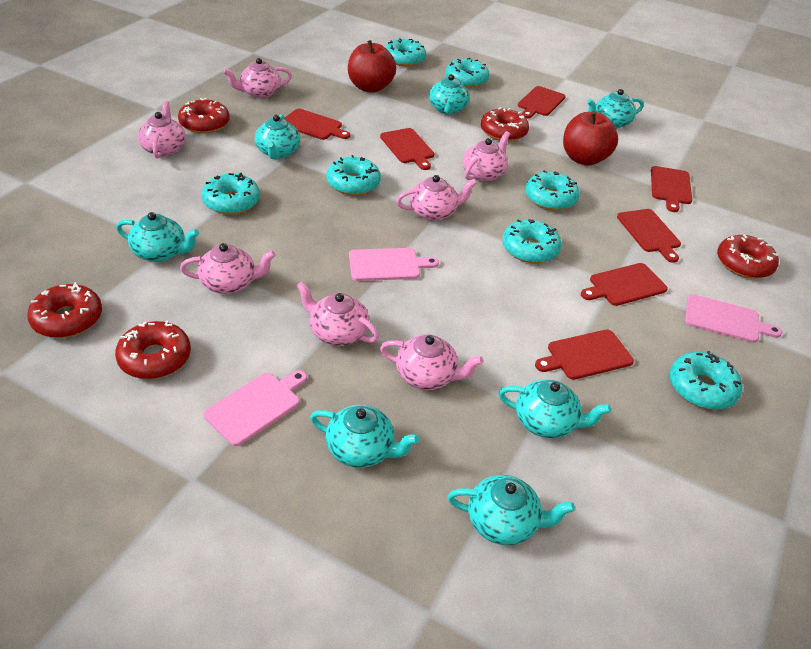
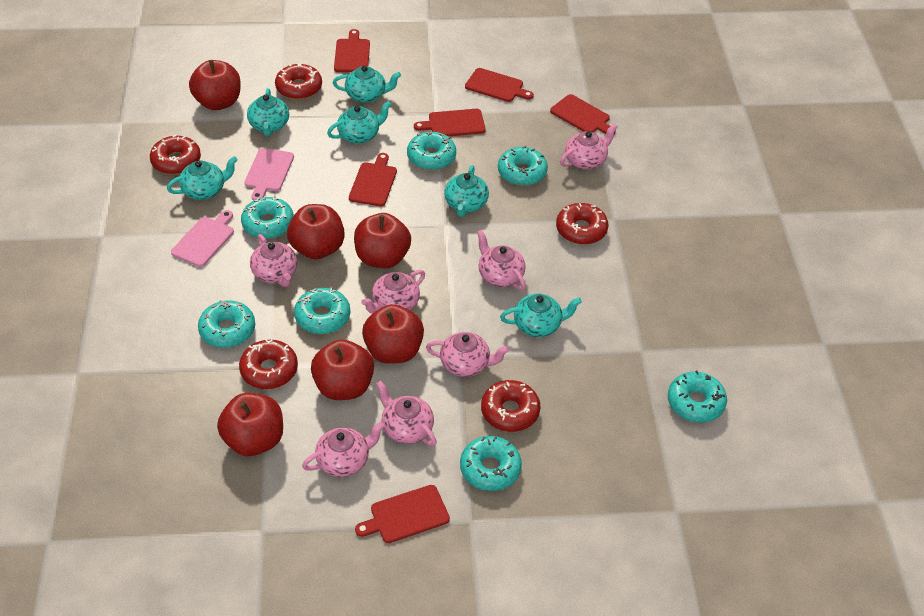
pink cutting board: [204,370,307,446] [349,248,439,281] [685,294,782,342] = 3 -> [171,210,234,267] [244,148,294,201] = 2
red apple: [348,40,396,93] [563,111,618,166] = 2 -> [189,60,241,110] [217,393,283,456] [287,204,345,259] [311,339,374,400] [354,213,411,269] [362,304,424,364] = 6
red cutting board: [285,109,350,140] [380,128,435,170] [518,86,566,119] [535,330,634,380] [581,263,668,306] [617,209,681,263] [651,166,692,212] = 7 -> [334,29,370,72] [349,153,397,207] [355,485,450,543] [414,109,486,137] [465,68,534,102] [550,94,616,134] = 6
turquoise teapot: [116,212,199,262] [255,114,300,159] [310,405,419,468] [429,74,469,114] [448,475,575,546] [499,380,611,438] [587,89,644,129] = 7 -> [167,156,238,200] [247,88,289,136] [327,101,392,144] [333,65,401,103] [444,165,489,217] [500,294,582,337] = 6

